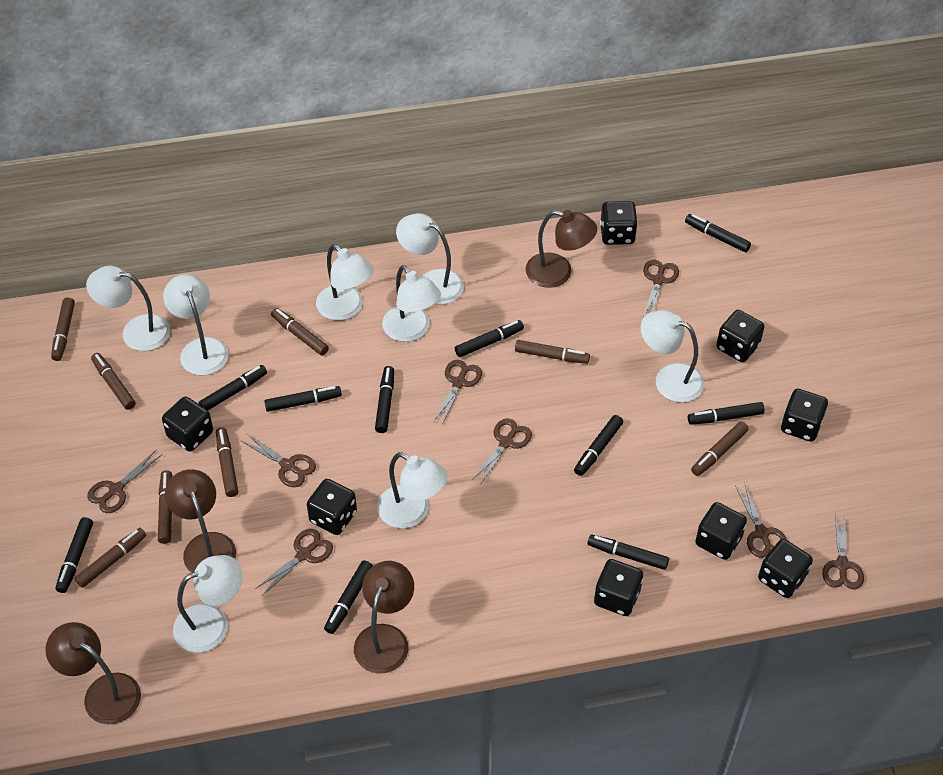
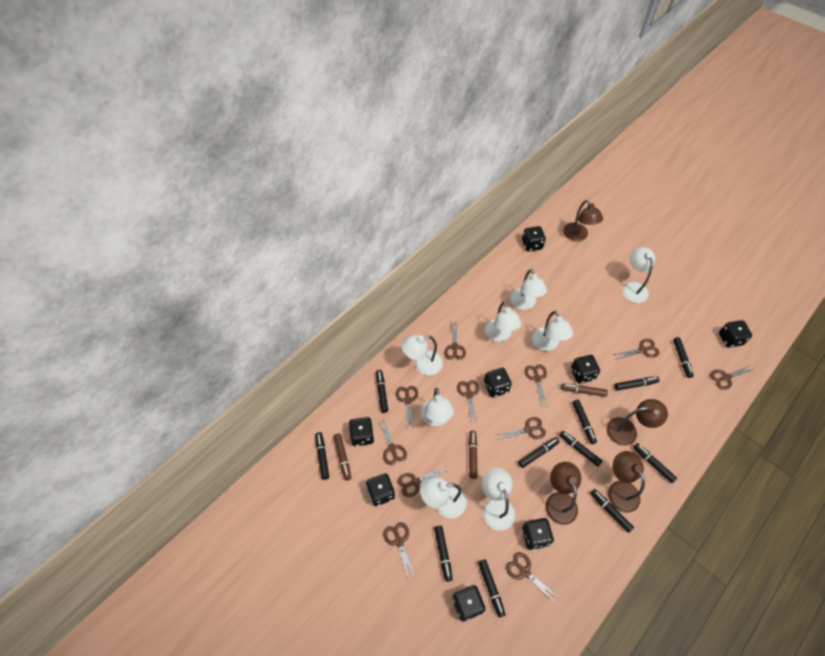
black marker: [55,517,93,593] [198,365,267,410] [264,386,342,412] [324,560,373,634] [375,366,394,433] [455,320,524,357] [574,415,623,476] [588,535,669,570] [685,214,751,252] [688,402,765,425] = 10 -> [316,432,329,480] [376,370,388,413] [434,526,453,582] [478,560,506,618] [518,437,559,468] [559,431,603,467] [572,400,597,444] [590,489,634,533] [615,376,659,391] [633,443,677,483] [673,337,694,378] = 11
brown marker: [51,297,75,361] [74,528,146,588] [91,353,136,410] [158,470,172,544] [216,427,238,497] [271,308,329,356] [515,340,590,364] [691,421,749,476] = 8 -> [333,433,351,480] [469,431,478,479] [561,383,608,397] = 3
brown scissors: [87,450,163,513] [240,433,316,487] [255,529,333,596] [433,360,482,425] [472,418,532,485] [643,260,679,316] [735,482,787,558] [822,513,864,589] = 8 -> [378,418,407,465] [383,522,415,579] [396,386,418,431] [398,465,449,497] [444,321,466,360] [457,380,479,425] [495,417,546,440] [506,552,559,603] [525,364,548,408] [613,339,659,359] [710,365,754,390] = 11

